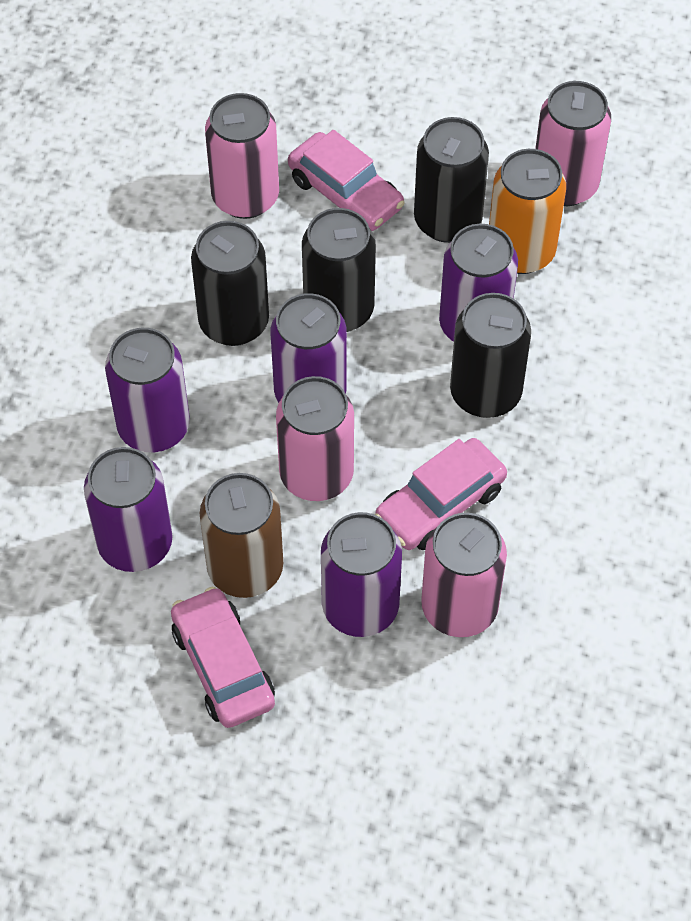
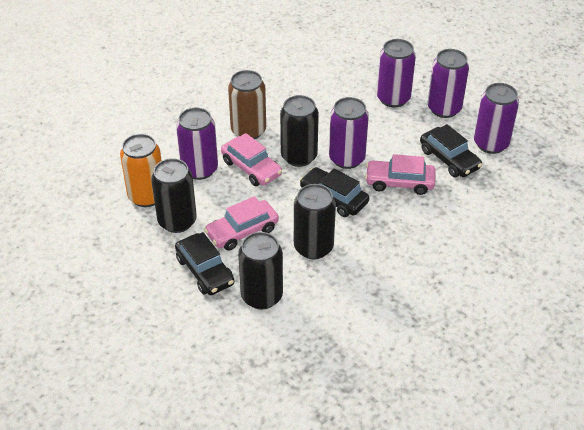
black car: none = 0 -> [175,232,234,295] [300,167,369,217] [420,124,482,177] = 3
pink can: [205,93,279,219] [276,376,354,501] [421,513,507,637] [535,81,611,206] = 4 -> none = 0

